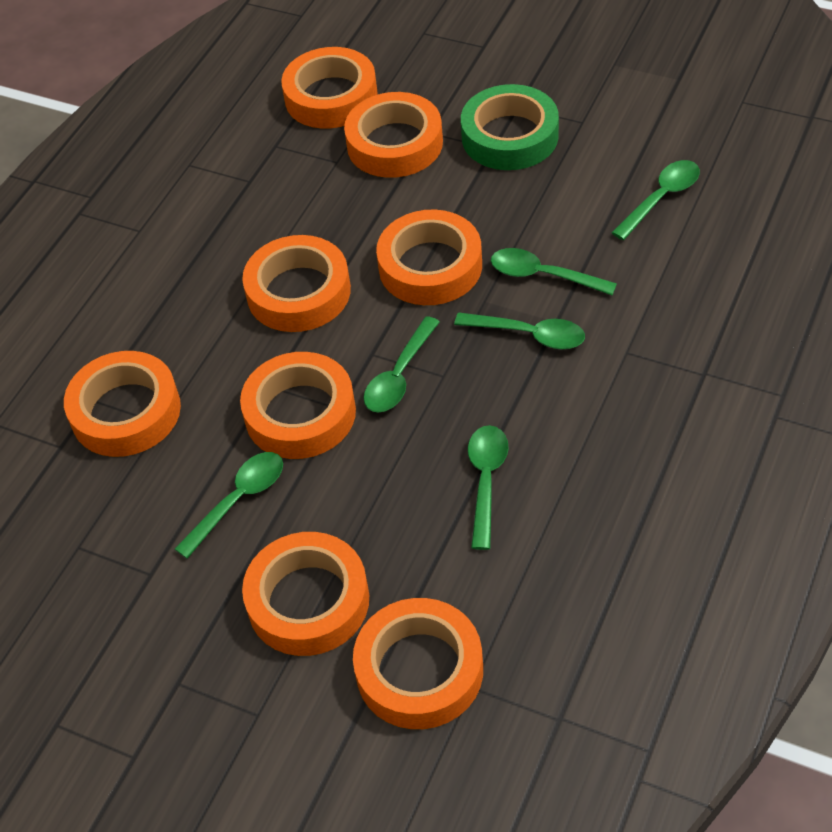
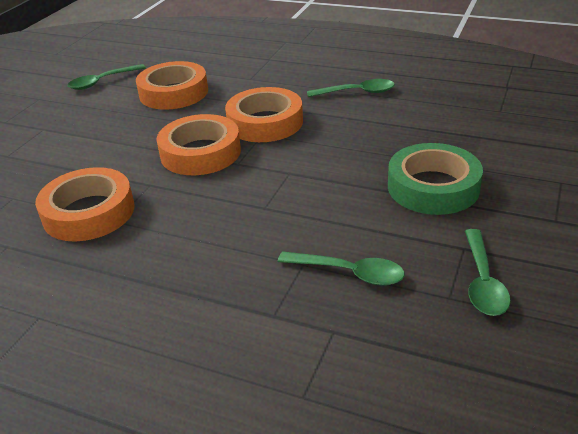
green spoon: [175,452,283,559] [364,316,440,412] [454,312,585,349] [468,425,508,550] [491,248,617,295] [611,160,700,240] = 6 -> [68,64,146,90] [278,251,405,286] [307,79,395,97] [465,229,511,316] = 4
orange tape: [64,351,181,457] [240,352,356,459] [242,235,351,332] [242,532,369,656] [281,47,378,128] [344,92,443,178] [353,598,483,729] [376,210,482,305] = 8 -> [35,167,135,241] [136,61,208,109] [157,114,241,175] [225,87,303,142] = 4

